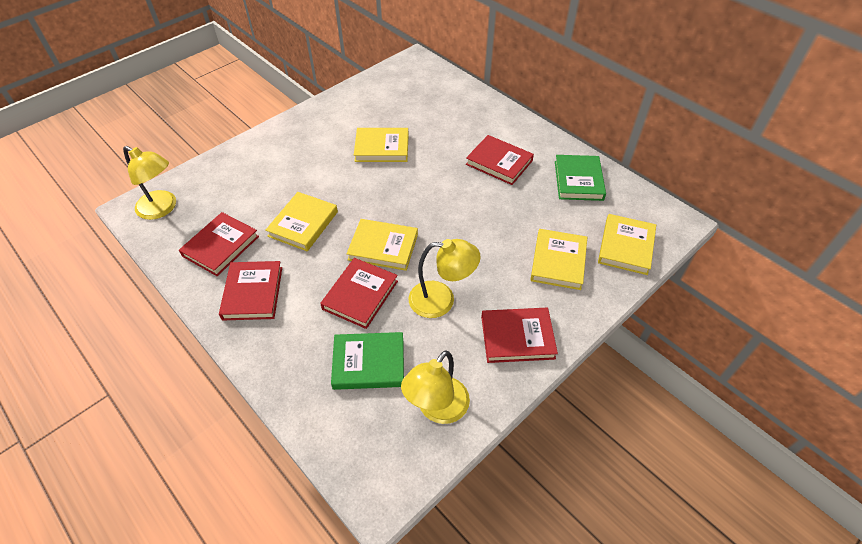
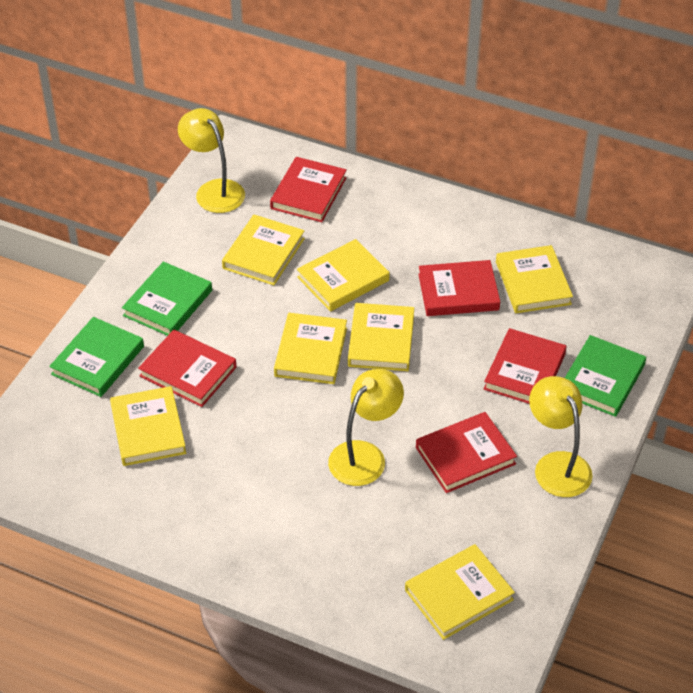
green book: [331,332,404,390] [555,155,606,201] = 2 -> [49,317,144,397] [122,262,212,336] [565,335,646,417] = 3
yellow book: [266,192,338,251] [347,219,418,271] [354,128,409,162] [530,229,587,290] [598,214,656,275] = 5 -> [110,386,186,466] [222,215,305,285] [274,313,347,384] [297,239,390,312] [348,303,414,371] [405,544,515,640] [496,245,573,313] = 7

